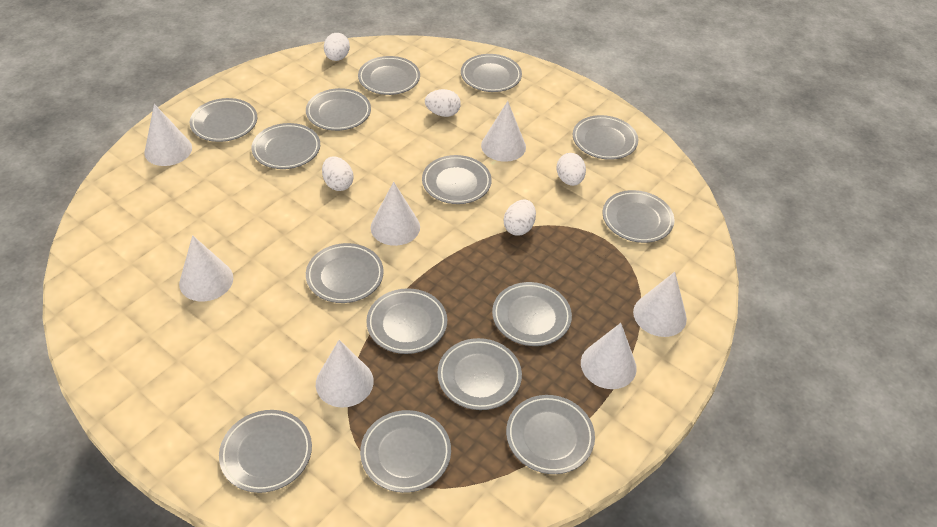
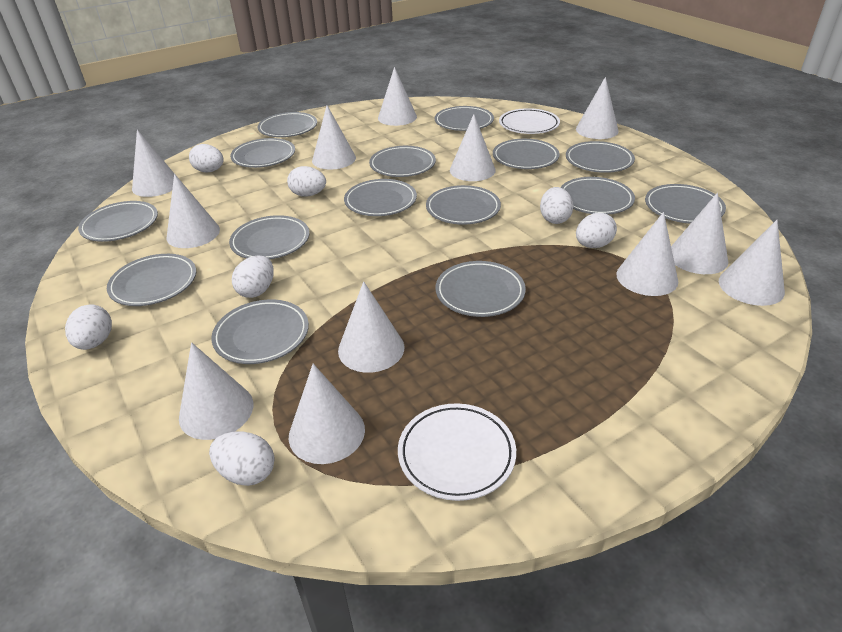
white cone: [144,104,192,166] [179,235,233,301] [316,340,374,408] [371,182,420,246] [481,101,526,162] [581,323,637,389] [633,272,687,337] = 7 -> [132,130,174,197] [166,174,220,248] [179,342,253,440] [289,364,365,464] [312,105,356,170] [338,281,405,373] [378,67,417,126] [450,114,496,181] [576,77,619,139] [616,212,678,296] [671,193,728,274] [719,220,785,306] = 12
white egg: [322,157,353,191] [324,33,350,61] [425,89,461,117] [504,200,536,235] [556,153,586,186] = 5 -> [65,305,112,350] [189,144,224,172] [209,431,275,486] [232,255,274,298] [287,166,326,197] [540,187,573,224] [576,213,617,248] = 7
white plate: none = 0 -> [398,403,516,501] [499,108,560,134] = 2

